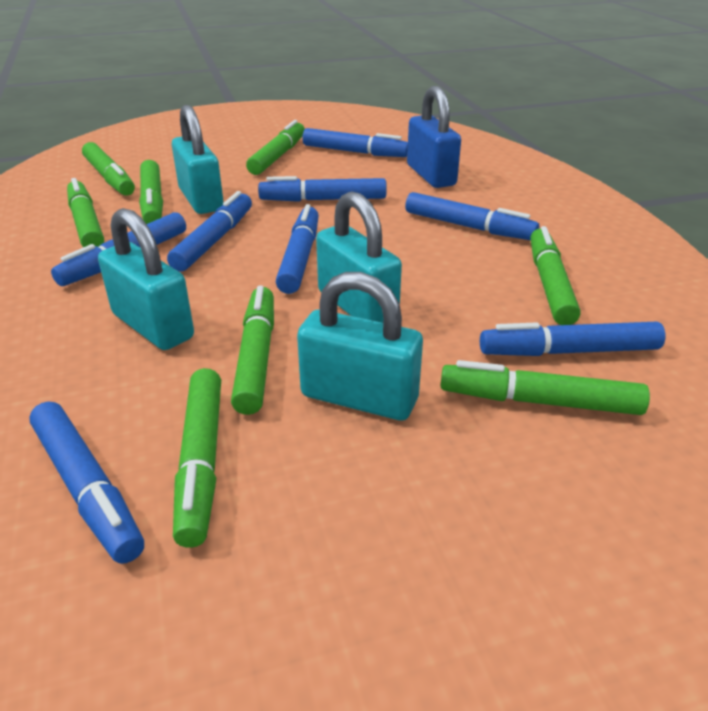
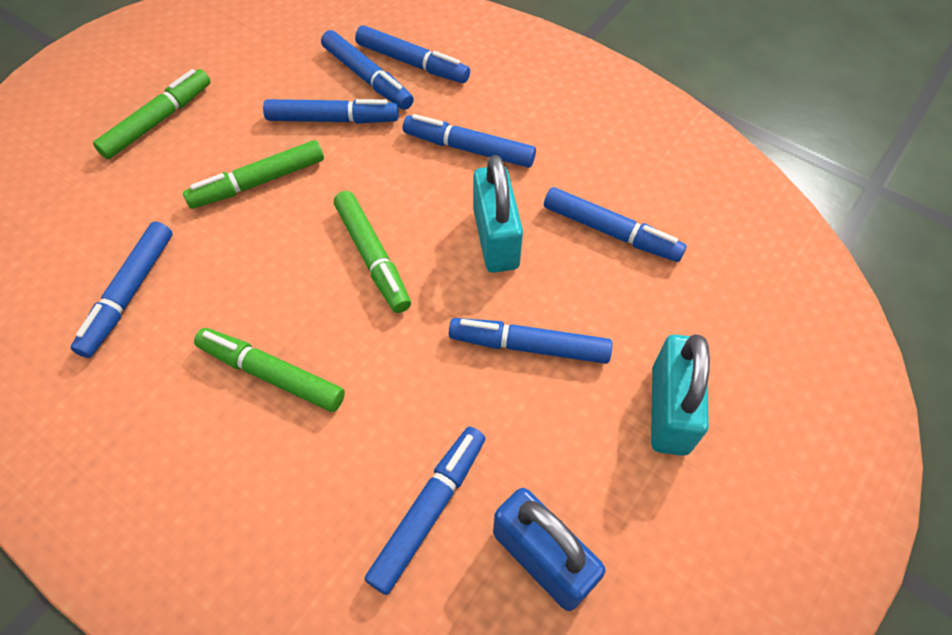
green marker: [67,178,104,247] [82,142,135,196] [139,160,163,224] [173,368,221,548] [231,286,274,415] [246,120,305,175] [441,360,650,415] [530,226,581,325] = 8 -> [93,69,211,159] [183,140,324,209] [194,328,345,412] [334,191,411,313] = 4
turquoise padlock: [98,208,194,350] [172,105,224,214] [297,272,423,421] [316,191,402,323] = 4 -> [473,155,523,273] [651,334,710,456] = 2

